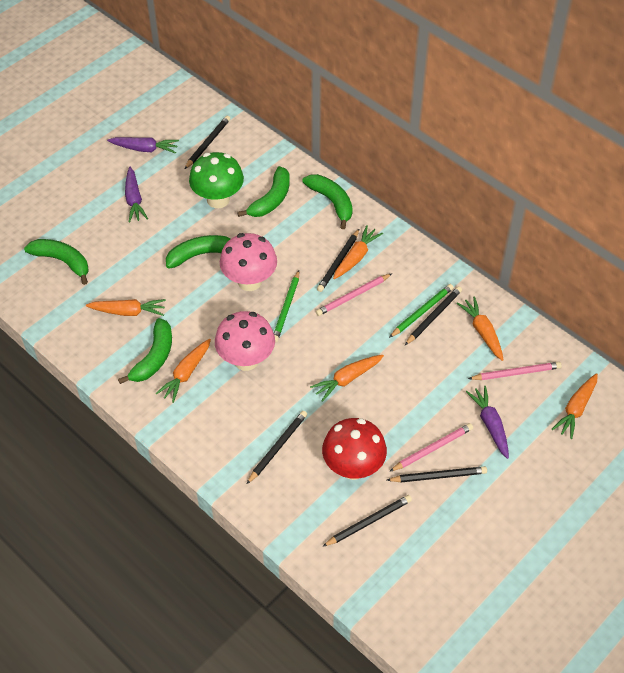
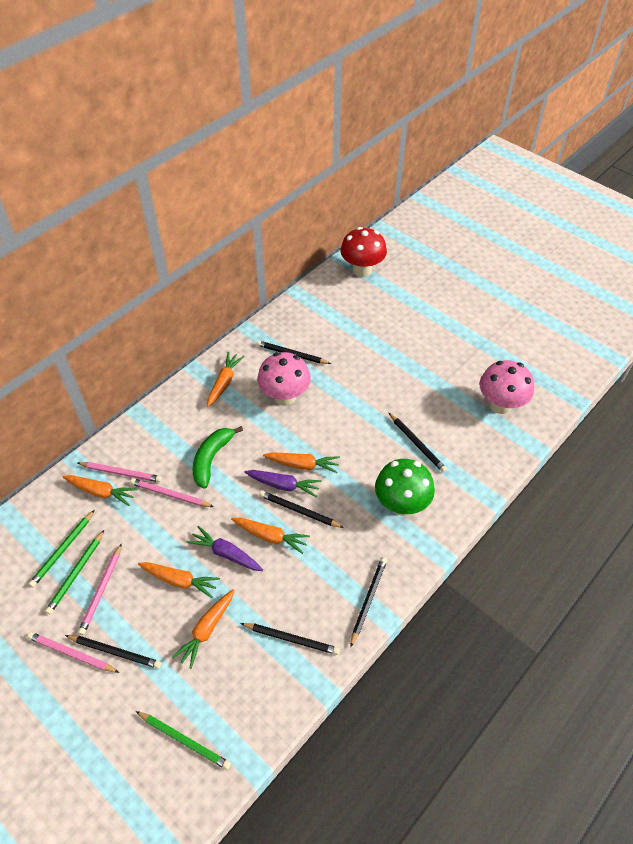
green banana: [24,239,89,285] [118,318,172,384] [166,235,230,269] [237,166,290,217] [302,174,353,229] = 5 -> [193,426,243,489] = 1
green pencil: [274,270,299,342] [389,284,454,338] = 2 -> [28,510,95,587] [45,530,104,614] [136,711,231,770] = 3
pink pencil: [316,273,392,316] [389,423,473,472] [468,362,562,380] = 3 -> [27,632,120,673] [78,462,162,482] [78,543,122,635] [130,478,214,507] = 4
purple carrot: [107,137,179,154] [125,167,148,222] [466,386,509,459] = 3 -> [187,526,263,571] [244,470,322,498] = 2

